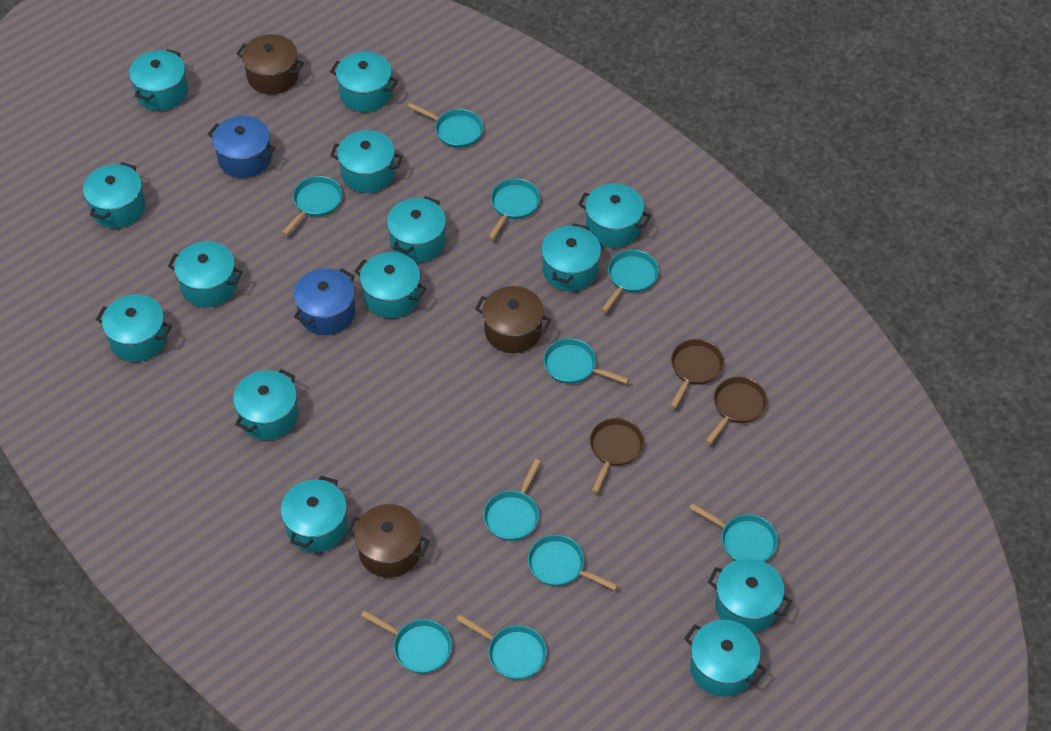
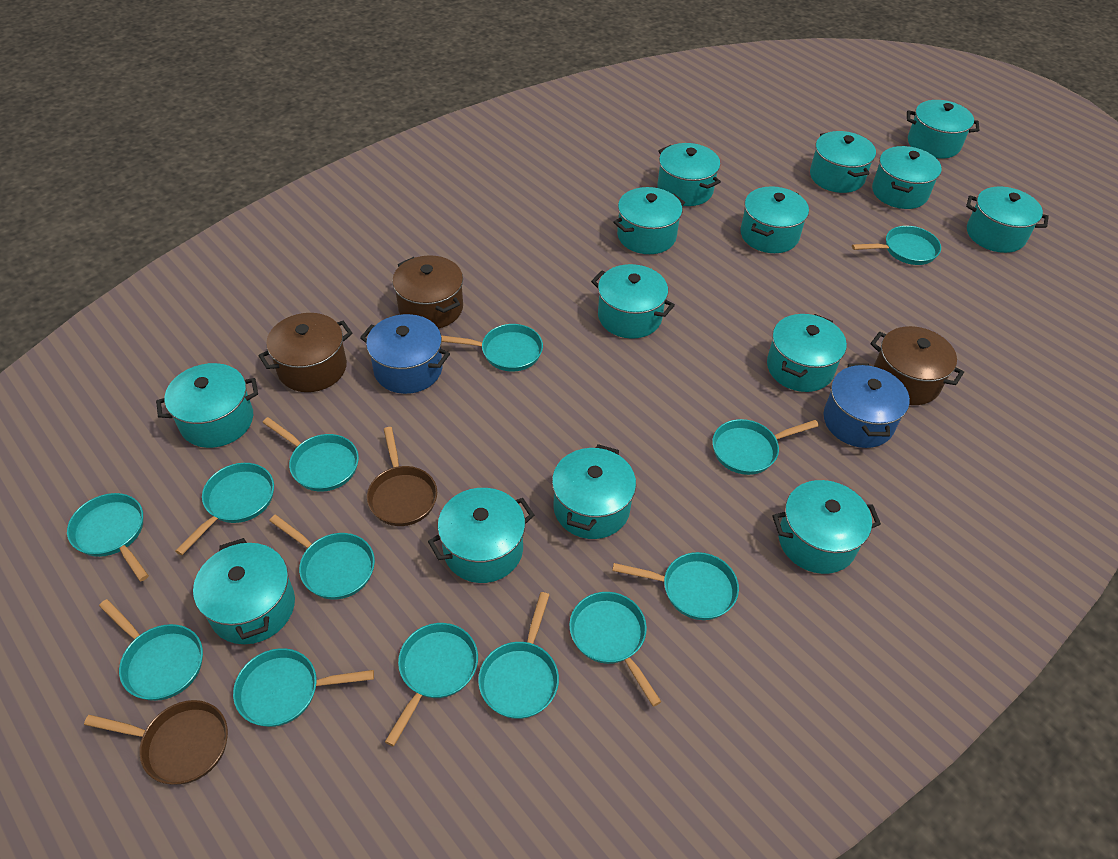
brown pan: [590,418,644,493] [670,339,724,409] [705,377,767,444] = 3 -> [84,700,228,785] [367,427,437,526] = 2
turquoise pan: [282,176,342,235] [361,610,452,674] [408,103,483,148] [456,614,547,680] [483,459,541,541] [488,178,540,240] [528,535,618,590] [543,338,629,384] [601,250,659,312] [689,503,778,562] = 10 -> [67,493,149,581] [99,599,203,701] [175,463,274,555] [233,648,374,727] [262,417,359,492] [269,515,375,600] [385,623,478,746] [441,324,543,372] [478,592,559,719] [569,592,661,707] [612,552,739,620] [712,419,819,475] [852,226,941,265] = 13

